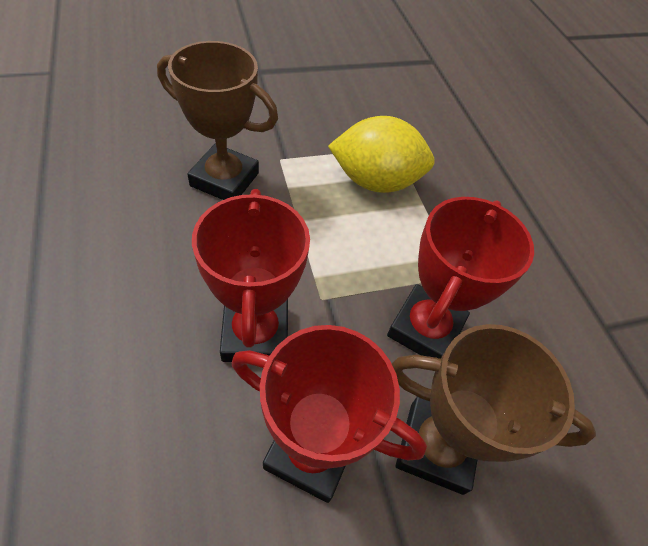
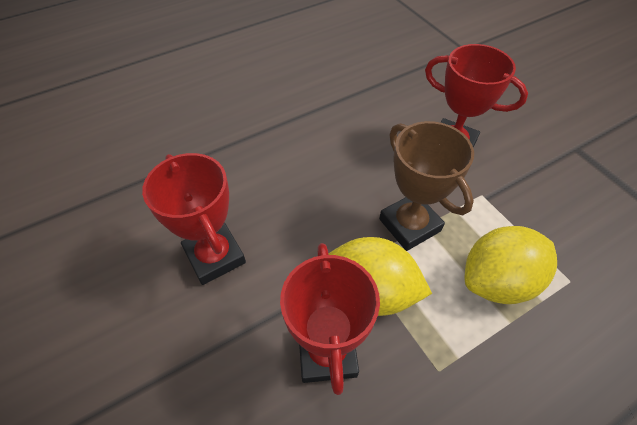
brown trophy: [157,41,278,200] [392,324,596,495] = 2 -> [379,121,474,251] = 1
yellow lemon: [328,116,435,193] = 1 -> [329,237,432,316] [465,226,557,304] = 2

